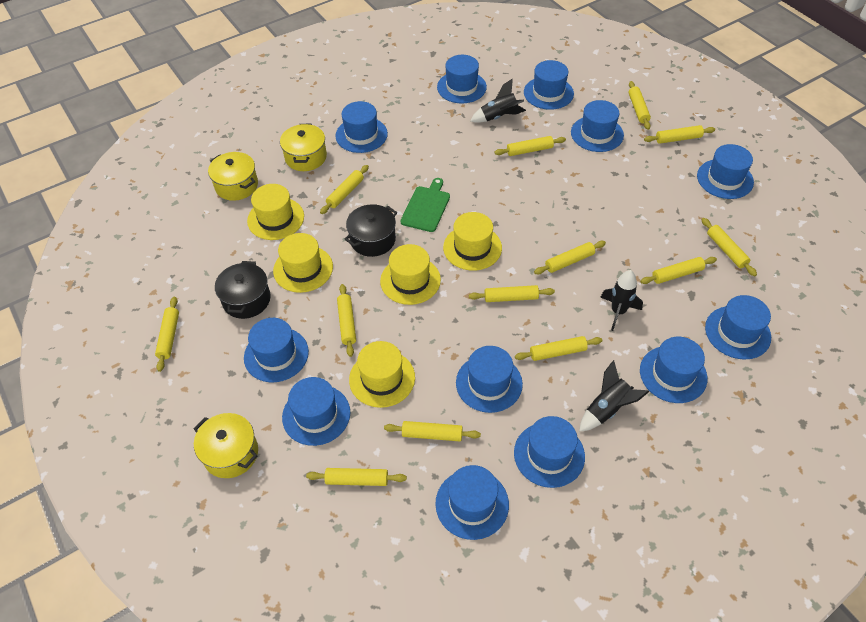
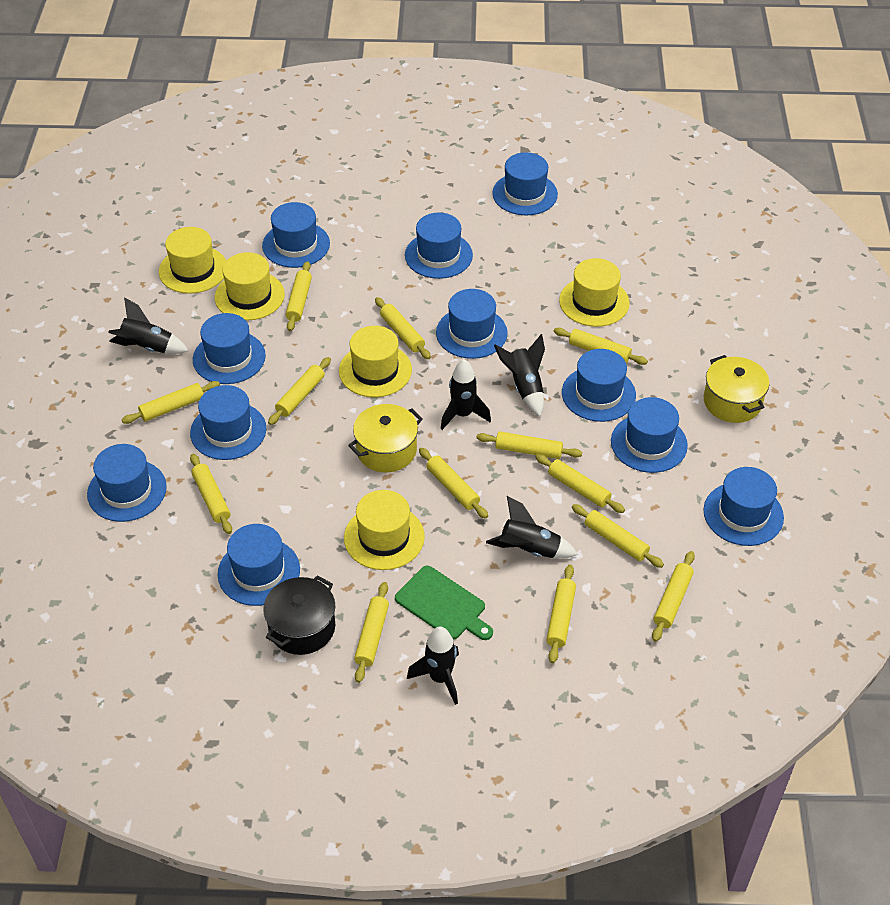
black pot: [215,261,271,319] [345,204,397,257] = 2 -> [263,575,335,655] = 1
black rocket: [470,78,526,123] [579,360,649,432] [600,270,643,331] = 3 -> [108,298,189,354] [407,627,459,705] [441,359,491,430] [486,496,578,558] [494,334,545,417] = 5
blue hat: [244,318,309,382] [282,377,350,446] [336,101,388,153] [435,465,509,540] [437,55,487,103] [456,346,523,413] [514,416,585,488] [524,60,574,110] [571,100,624,152] [640,337,708,403] [697,144,754,199] [705,295,771,360] = 12 -> [87,444,167,522] [190,385,266,460] [193,313,266,384] [218,524,300,606] [262,202,330,268] [405,213,473,279] [436,289,508,359] [492,152,558,215] [562,349,636,422] [611,397,688,473] [703,467,784,546] = 11
yellow pot: [194,413,258,478] [208,152,258,201] [280,124,327,171] = 3 -> [348,404,423,472] [704,355,770,423] = 2

